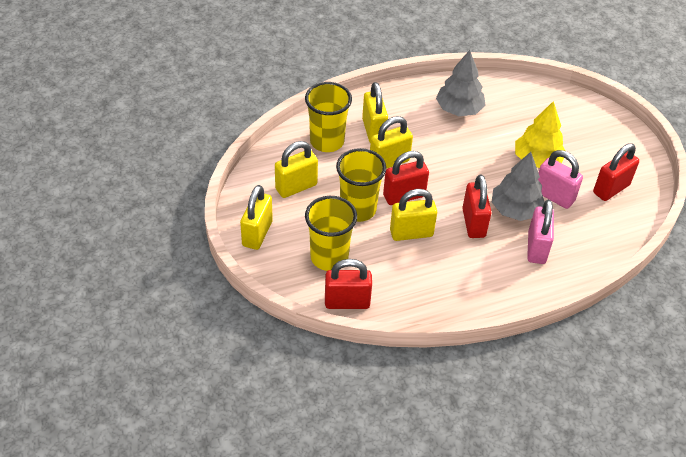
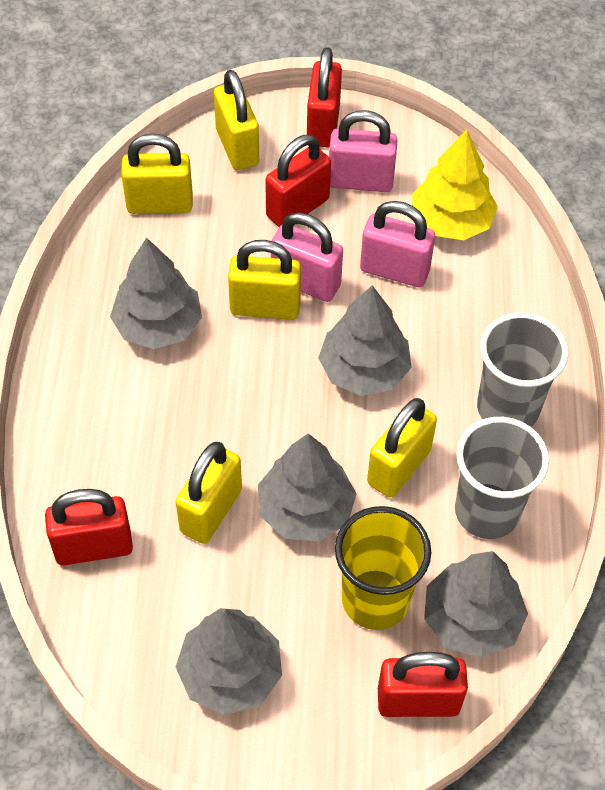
grey cup: none = 0 -> [455,417,549,539] [477,312,568,427] = 2
grey tree: [436,50,486,116] [492,152,545,221] = 2 -> [110,237,202,349] [176,608,282,715] [258,434,356,542] [318,285,412,396] [424,551,528,658] = 5
pink padlock: [527,200,554,264] [538,150,583,209] = 2 -> [271,213,343,302] [329,110,398,192] [360,201,435,287] = 3
yellow cup: [305,82,352,152] [305,196,357,271] [336,148,386,222] = 3 -> [335,506,431,630] = 1

